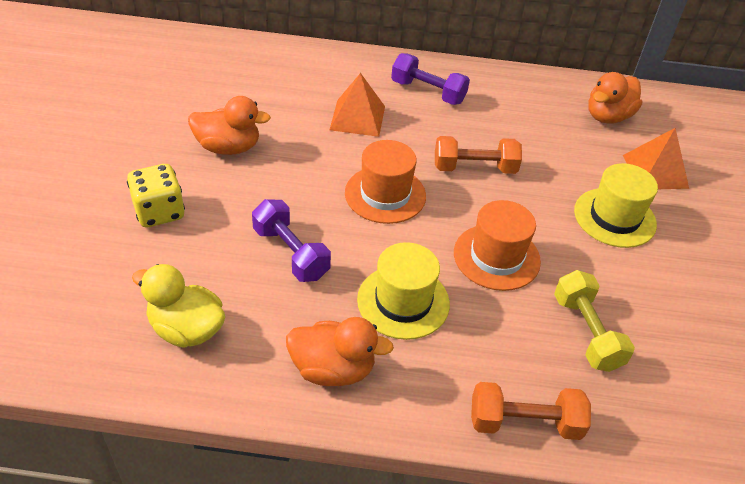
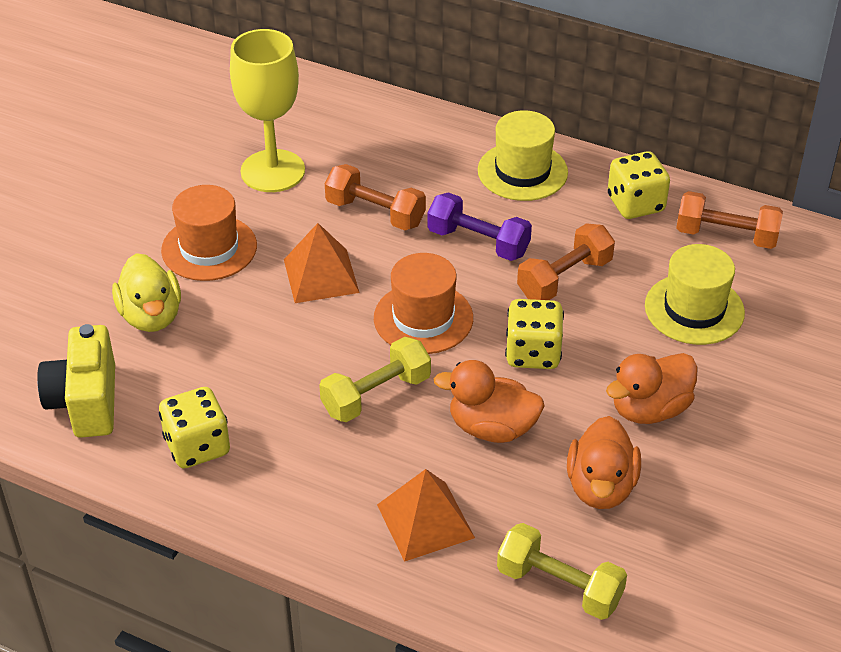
orange dumbbell: [435,136,522,174] [471,382,591,440] = 2 -> [325,164,426,230] [517,223,615,300] [676,191,783,249] = 3
purple dumbbell: [252,199,331,282] [391,53,470,105] = 2 -> [428,192,532,261] = 1
yellow camera: none = 0 -> [37,324,115,438] = 1
yellow dice: [127,164,185,227] = 1 -> [159,387,230,469] [505,299,564,369] [608,151,670,219] = 3
yellow dumbbell: [554,270,635,372] = 1 -> [319,337,431,422] [497,523,627,620] = 2
yellow goblet: none = 0 -> [230,29,305,192] = 1

